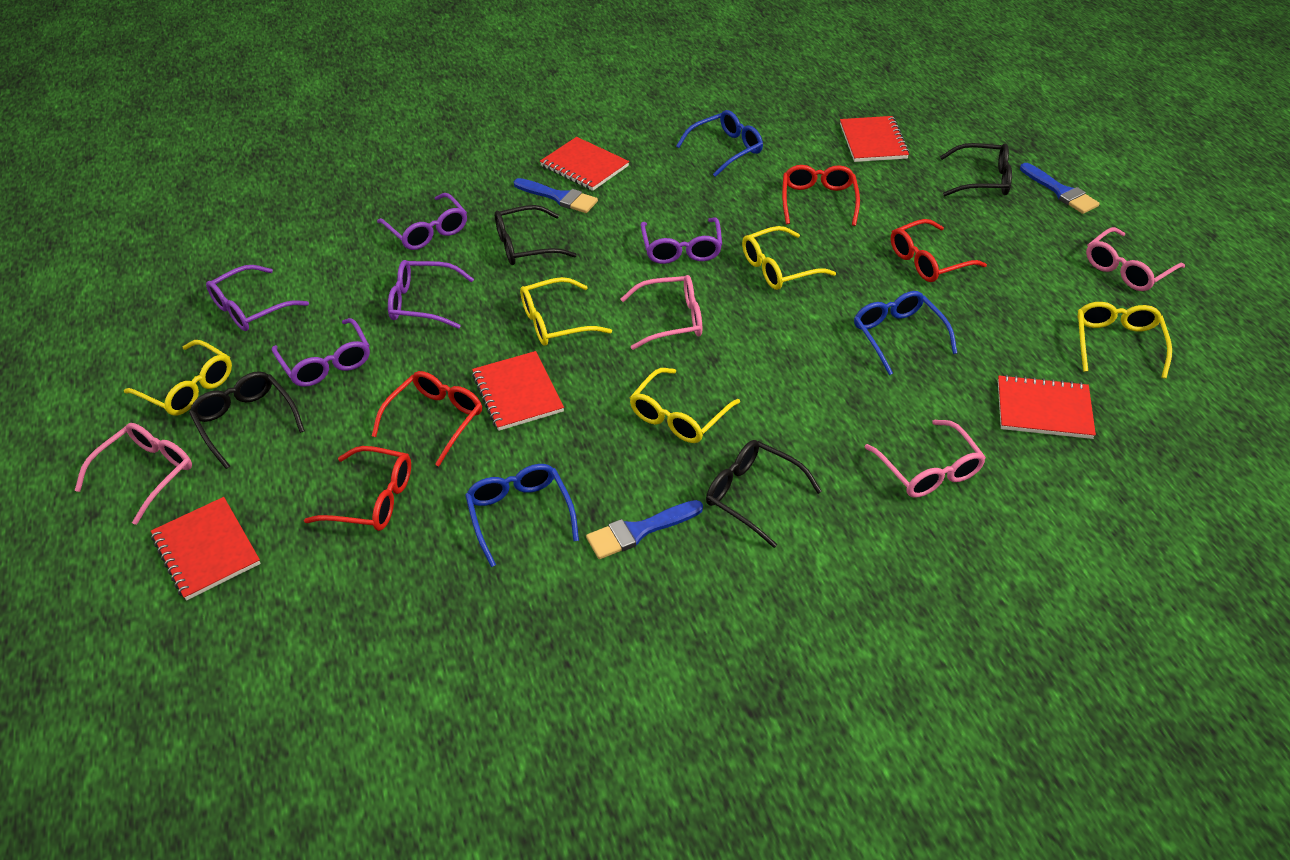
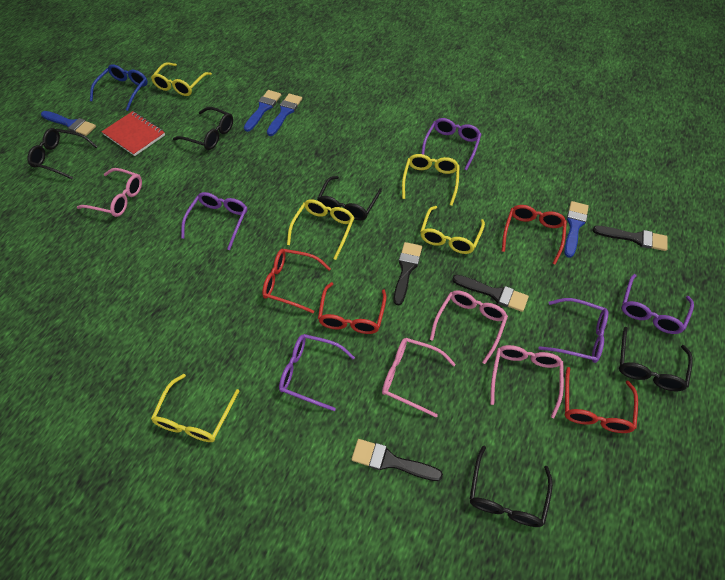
black brush: none = 0 -> [351,439,443,481] [394,242,422,305] [452,275,529,312] [593,226,668,251] = 4
black glasses: [189,371,305,469] [495,205,577,265] [706,440,822,548] [940,143,1012,196] = 4 -> [27,128,98,179] [173,107,233,150] [317,176,382,220] [470,445,553,527] [619,327,693,391] = 5
blue brush: [514,178,598,213] [586,500,703,559] [1020,163,1100,214] = 3 -> [41,111,96,136] [244,90,281,132] [267,94,302,136] [564,201,589,258] = 4
blue glasses: [465,464,579,567] [676,110,763,177] [854,291,957,375] = 3 -> [90,64,148,111] = 1
red notebook: [151,497,261,601] [472,351,564,431] [540,137,629,191] [840,116,909,162] [998,375,1096,439] = 5 -> [101,111,165,156] = 1

